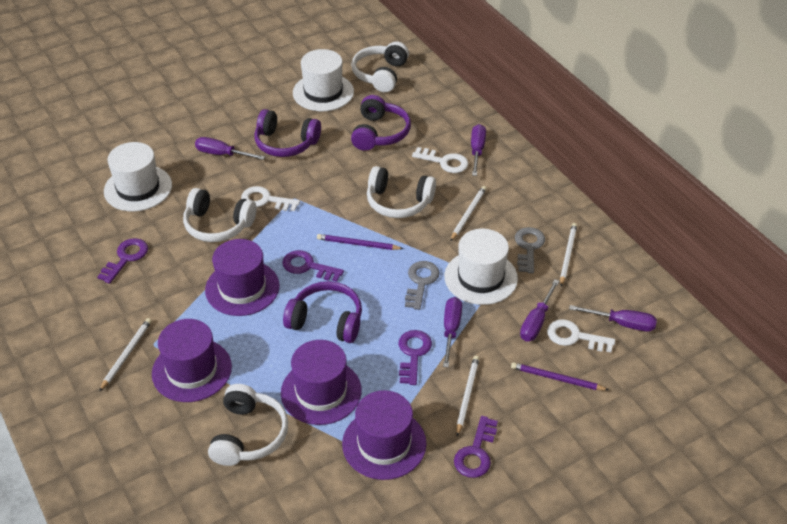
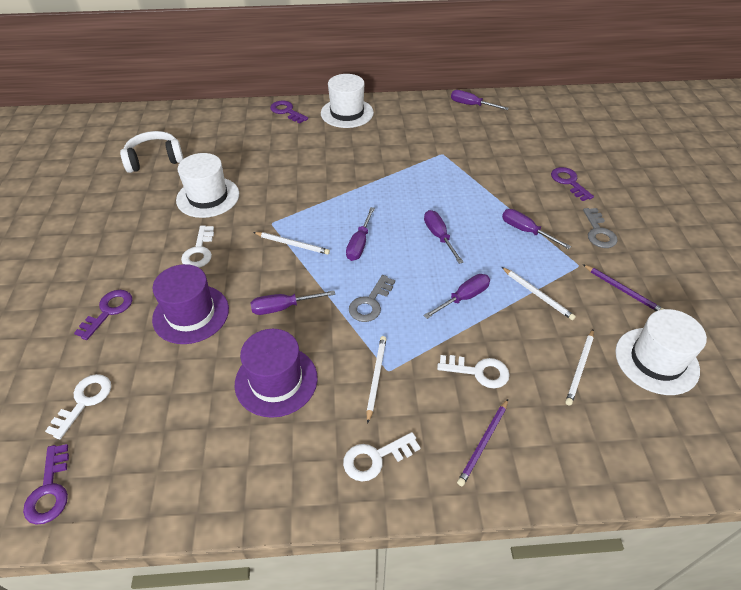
purple hat: [152,319,232,402] [205,239,280,316] [281,340,362,425] [342,390,427,480] = 4 -> [152,264,229,344] [235,329,318,418] = 2
purple headphones: [255,109,321,157] [283,281,362,343] [351,95,411,151] = 3 -> none = 0
purple screwdriver: [195,137,265,160] [443,297,462,368] [471,124,486,176] [520,279,559,341] [569,305,657,332] = 5 -> [251,290,335,315] [346,207,375,261] [423,274,490,319] [424,210,464,264] [451,90,509,110] [502,209,571,249] = 6
white headphones: [183,188,257,242] [208,384,288,466] [351,41,409,92] [367,166,436,218] = 4 -> [120,131,184,173] = 1
white key: [241,186,300,211] [412,147,468,173] [547,319,615,352] = 3 -> [45,374,111,440] [181,226,214,268] [343,432,420,482] [437,355,510,388] = 4

